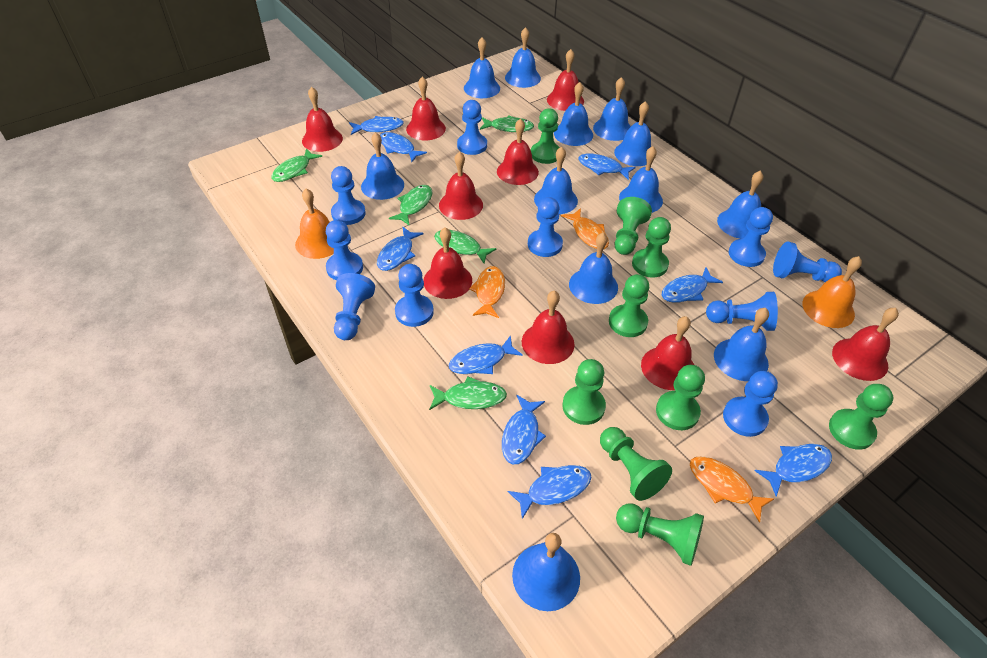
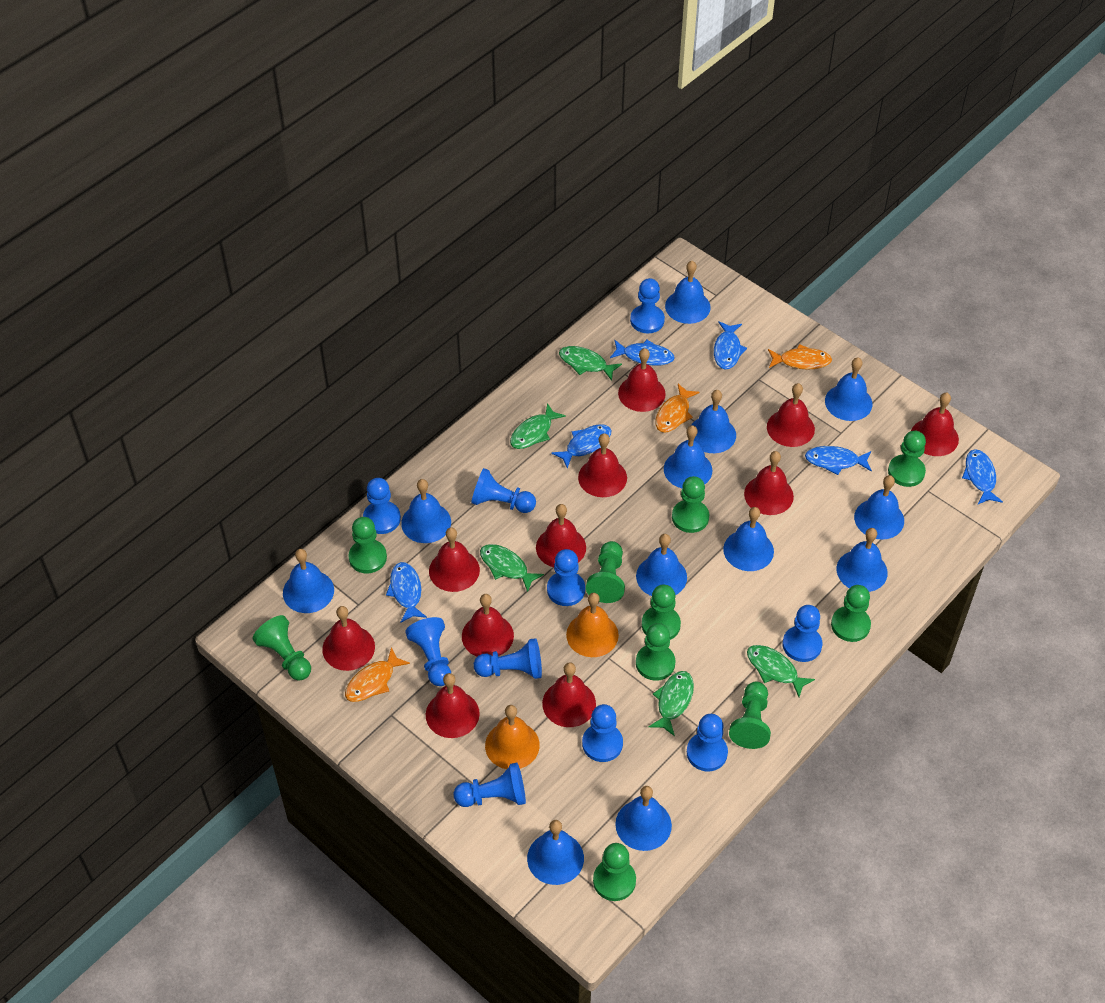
blue fish: [349,116,404,135] [377,226,423,271] [380,132,427,162] [449,335,523,374] [502,395,546,464] [508,465,591,519] [578,154,636,180] [662,267,723,303] [755,444,832,496] = 9 -> [386,562,427,623] [551,424,611,468] [610,340,675,366] [714,321,747,369] [805,446,872,475] [962,449,1003,504] = 6
green pawn: [531,108,560,164] [562,359,606,425] [600,427,672,501] [609,274,649,337] [615,197,652,255] [616,503,704,566] [632,217,671,278] [656,365,705,430] [829,384,893,450] = 9 -> [253,615,311,681] [348,517,387,573] [586,541,625,603] [593,843,636,901] [636,623,675,681] [642,584,681,640] [672,476,709,533] [729,682,771,749] [831,585,871,642] [888,431,926,487] = 10
red bell: [302,87,343,152] [406,76,446,140] [423,227,472,299] [439,151,483,220] [497,119,539,185] [522,291,574,364] [547,49,584,111] [641,316,694,390] [832,308,899,381] = 9 -> [322,606,375,671] [426,673,480,738] [429,527,480,592] [462,594,514,657] [536,504,586,567] [542,662,596,727] [578,433,627,497] [618,348,666,412] [744,451,794,515] [767,383,815,447] [911,393,959,456] = 11

